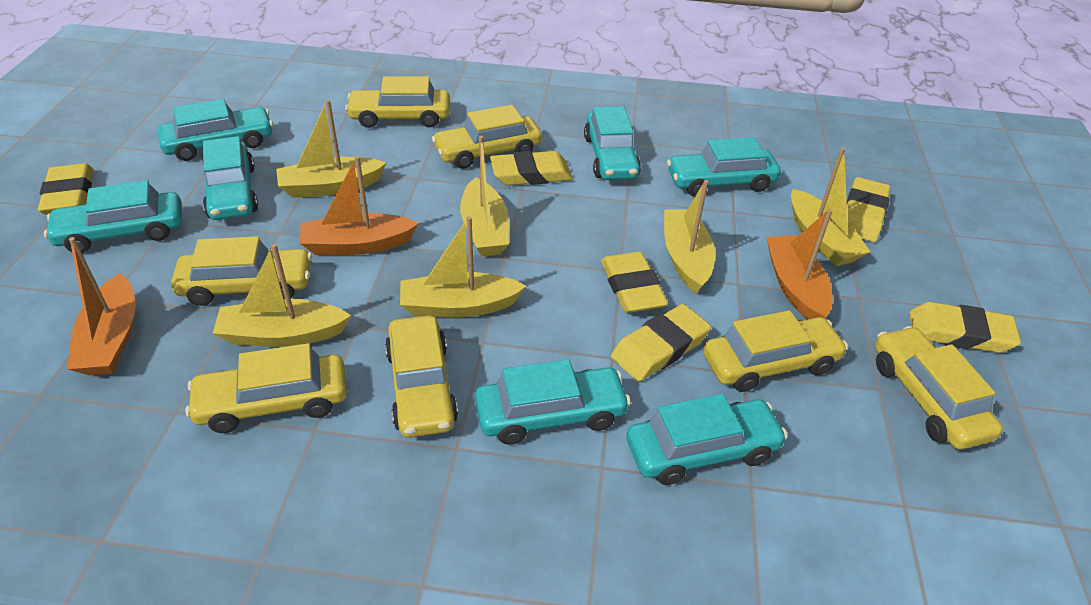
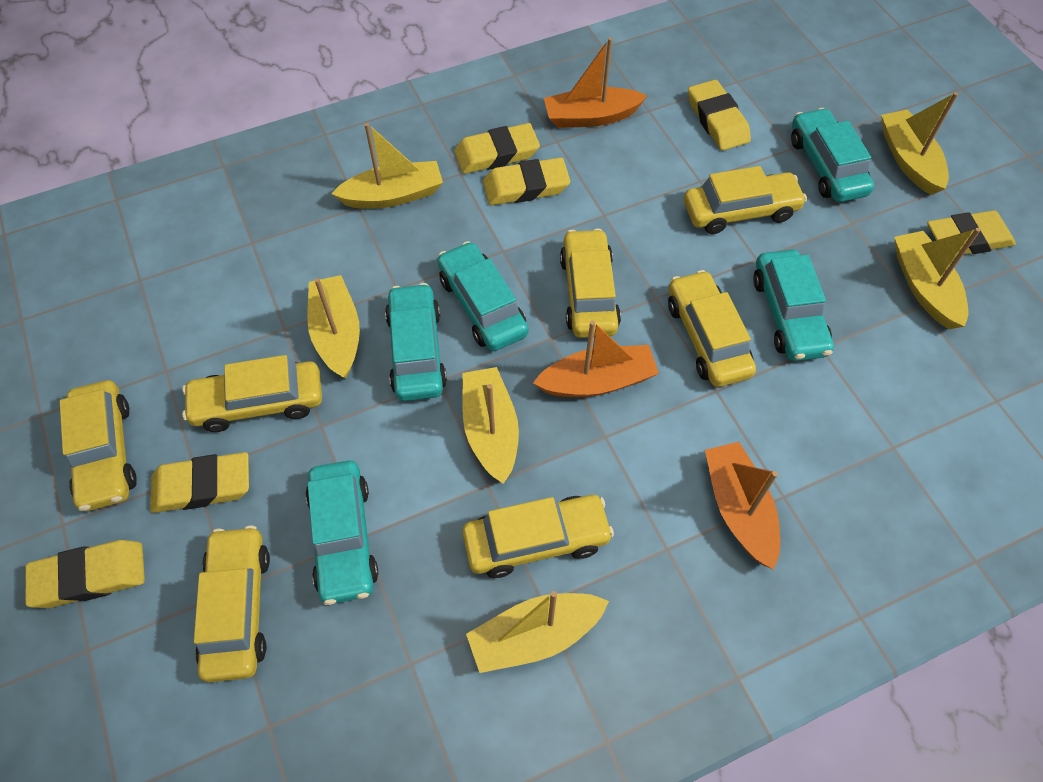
turquoise car: [44,180,182,253] [158,99,273,161] [202,136,258,220] [475,359,631,445] [584,106,641,180] [627,394,788,485] [667,137,781,196] = 7 -> [305,460,378,605] [385,283,447,401] [437,241,528,351] [753,250,834,361] [791,108,874,202] = 5

